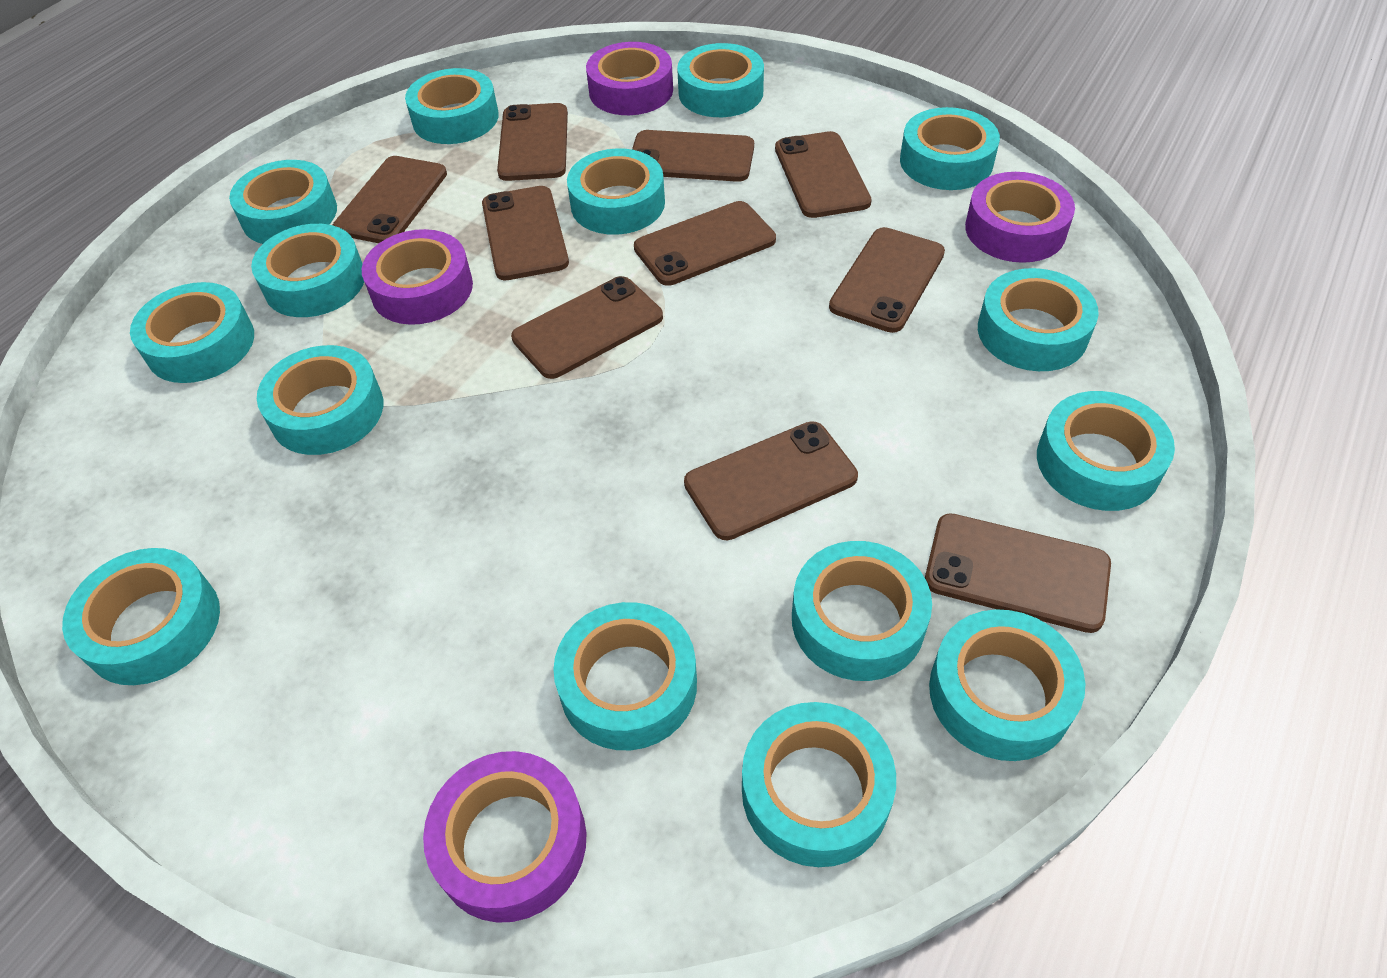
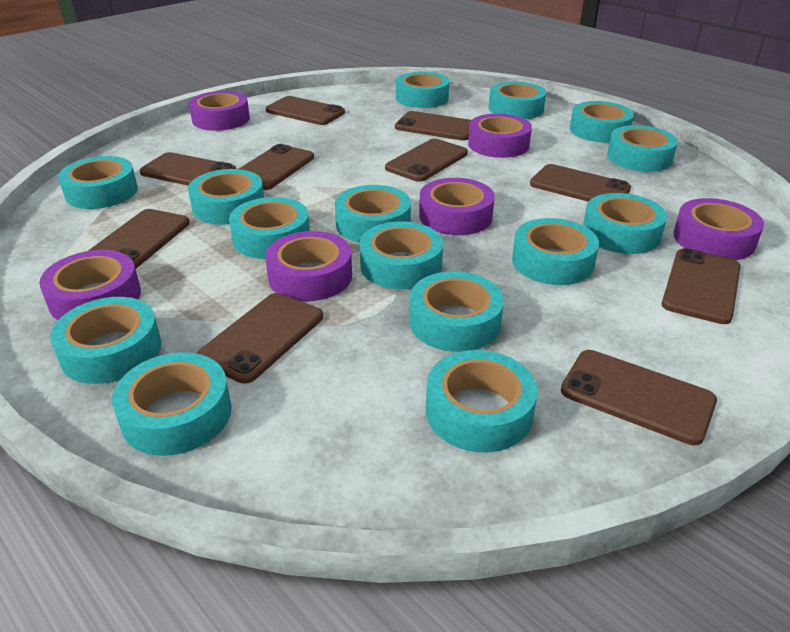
purple tape: [362,229,473,325] [423,751,587,923] [586,42,673,115] [965,172,1075,263] = 4 -> [39,250,141,320] [189,91,250,131] [265,231,352,301] [419,178,495,235] [468,114,532,158] [673,198,764,260] = 6

